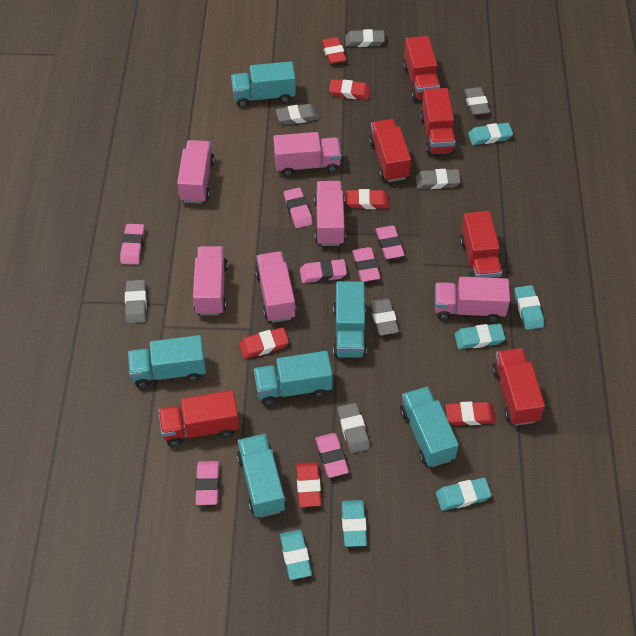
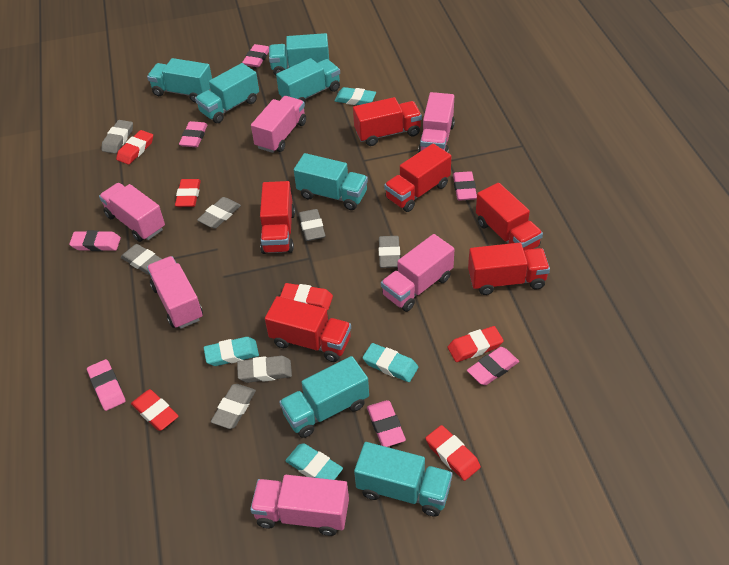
turquoise eraser: [280,529,312,580] [341,500,367,547] [436,478,492,511] [454,324,505,349] [468,123,513,145] [515,285,544,330] = 6 -> [204,337,259,366] [285,443,343,480] [334,87,376,105] [363,343,418,382] = 4
turquoise truck: [128,335,206,388] [231,61,296,108] [237,434,286,518] [254,351,333,406] [333,281,367,358] [400,386,459,467] = 6 -> [147,58,212,103] [195,63,259,123] [269,33,329,75] [276,58,340,103] [279,356,369,438] [294,153,368,210] [354,442,452,517] = 7

